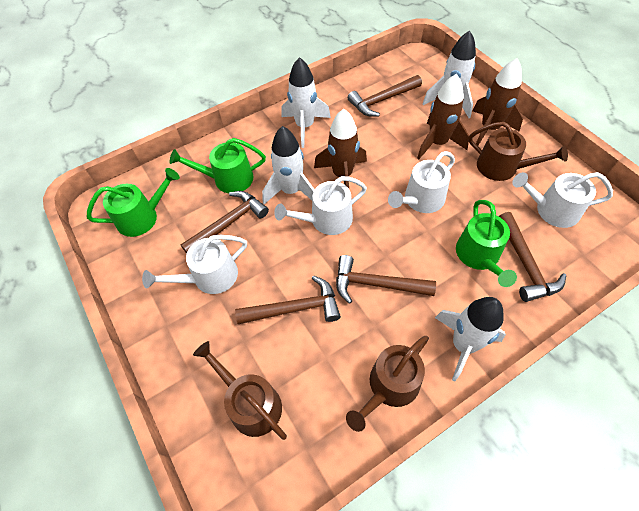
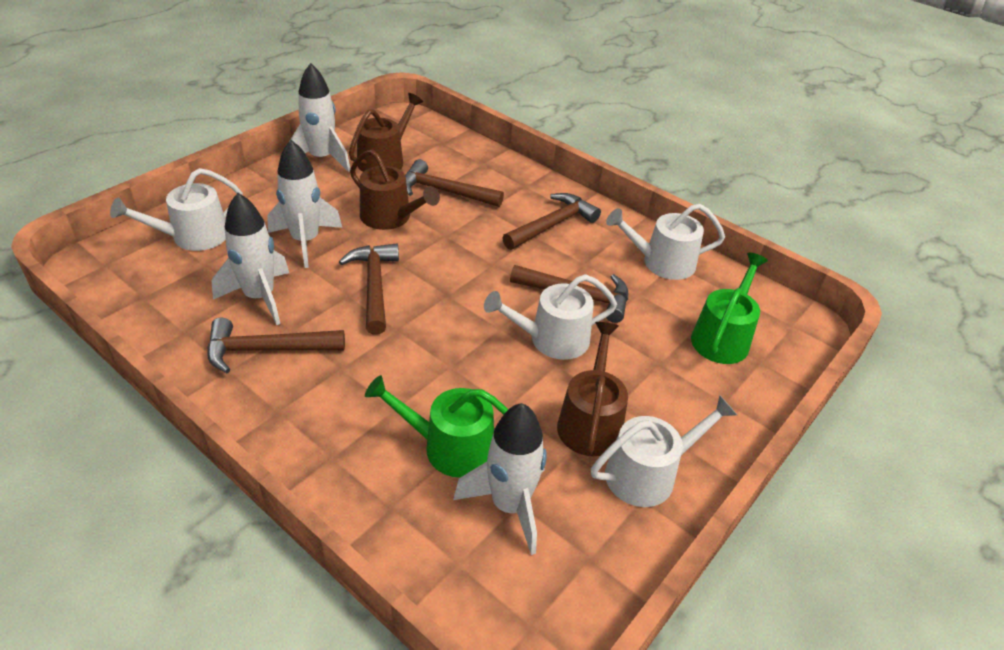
brown rocket: [314,109,367,188] [417,74,469,159] [472,58,523,146] = 3 -> none = 0
green watering can: [87,168,180,237] [170,138,266,193] [456,200,517,287] = 3 -> [365,375,508,478] [691,253,768,364] = 2

